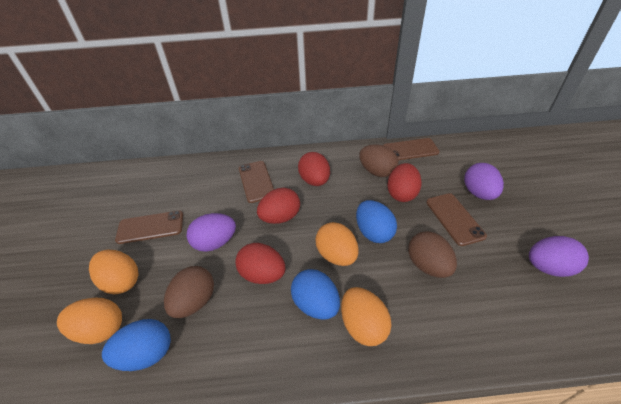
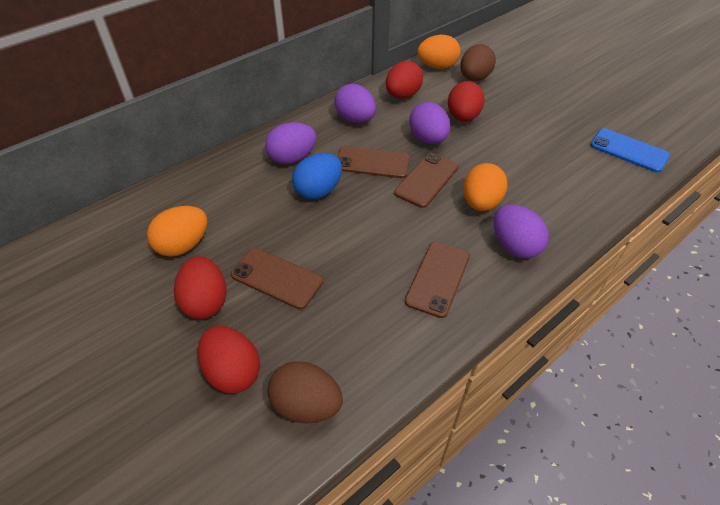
blue egg: [102,319,171,371] [291,269,340,320] [356,200,397,243] = 3 -> [292,153,342,199] = 1
blue phone: none = 0 -> [590,128,670,173] = 1
brown egg: [164,266,214,318] [359,144,398,177] [408,231,457,278] = 3 -> [267,361,343,423] [460,44,496,81] = 2
orange egg: [57,298,122,344] [89,250,139,294] [315,222,359,266] [341,287,392,346] = 4 -> [147,206,207,257] [417,35,461,69] [463,163,508,211] = 3
purple egg: [187,213,236,252] [464,163,504,200] [529,236,589,277] = 3 -> [265,122,316,164] [334,84,376,123] [409,102,450,144] [494,205,549,258] = 4

